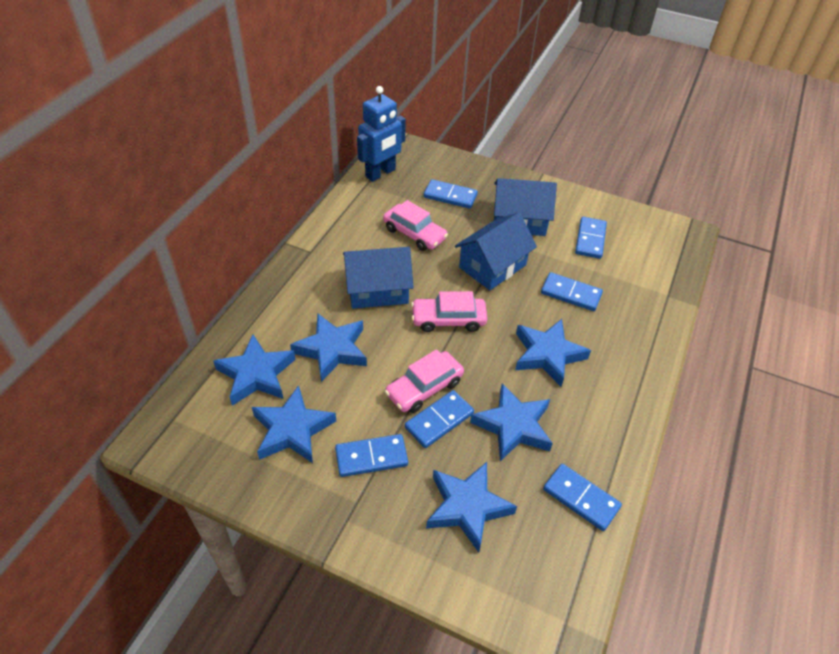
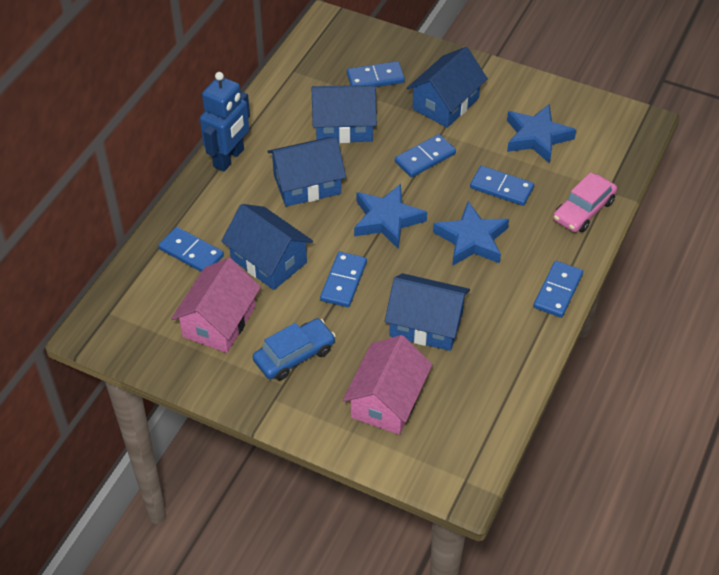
blue car: none = 0 -> [253,318,336,380] = 1
blue house: [343,247,414,309] [455,213,537,290] [494,178,557,236] = 3 -> [221,204,313,290] [267,137,346,207] [312,85,377,143] [385,273,470,351] [407,47,488,128] = 5
blue star: [213,334,296,406] [252,385,336,463] [290,313,367,382] [426,462,517,552] [470,383,553,461] [515,319,591,387] = 6 -> [354,184,427,249] [433,201,509,266] [507,104,576,163] = 3
pink car: [383,200,448,251] [385,349,464,413] [411,291,488,332] = 3 -> [553,172,617,232] = 1
pink house: none = 0 -> [171,258,261,353] [343,335,433,435] = 2

